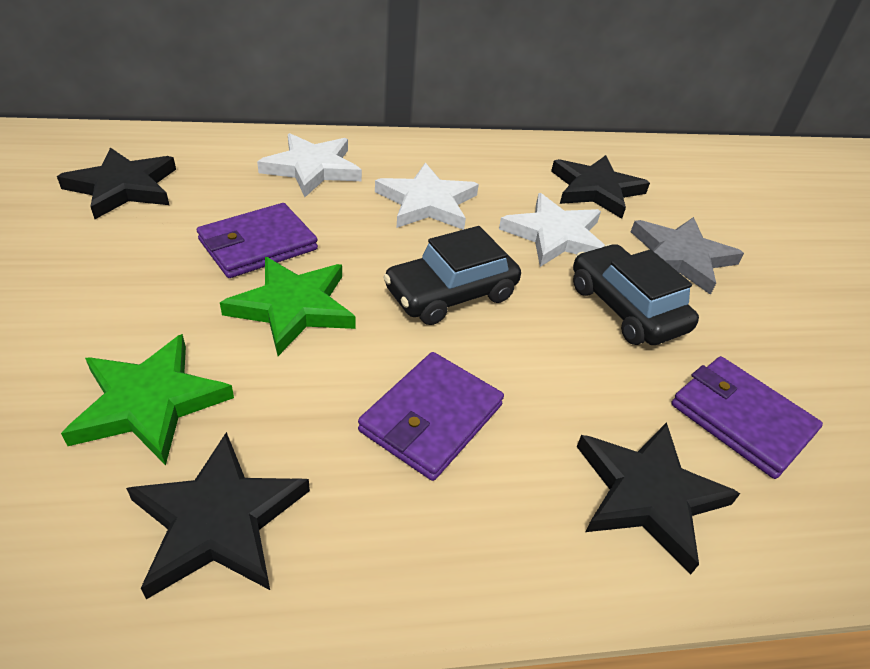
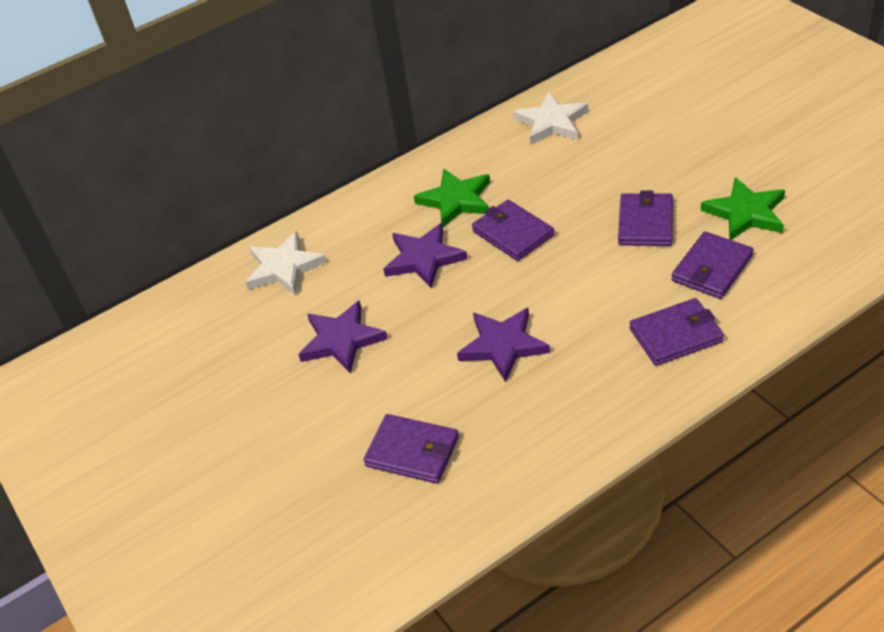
black car: [383,226,521,325] [573,244,699,345] = 2 -> none = 0
black star: [57,147,176,219] [126,432,310,599] [551,155,650,219] [577,422,740,575] = 4 -> none = 0
grey star: [631,217,744,295] = 1 -> none = 0
purple star: none = 0 -> [298,300,388,373] [383,223,467,289] [457,308,550,382] = 3
purple wallet: [197,203,318,278] [358,352,504,481] [671,356,823,479] = 3 -> [364,414,459,484] [472,200,554,261] [618,190,673,246] [630,298,724,366] [672,231,753,299] = 5
white star: [257,133,362,197] [375,163,479,230] [499,193,605,267] = 3 -> [245,231,327,295] [513,92,588,145] = 2

